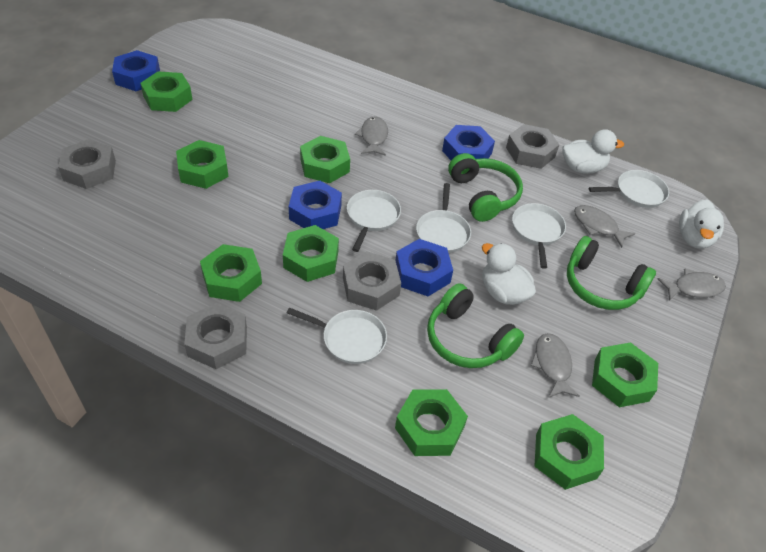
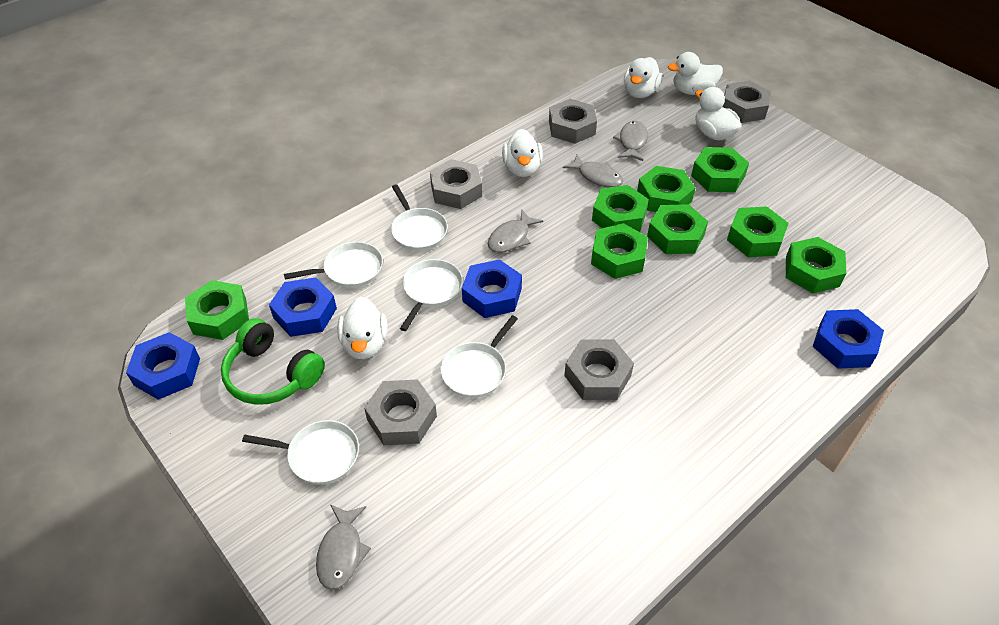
green headphones: [427,283,524,368] [448,153,523,222] [567,236,656,310] = 3 -> [221,318,325,405] = 1
grey nut: [58,139,116,189] [184,303,247,369] [343,251,401,311] [506,124,559,169] = 4 -> [364,379,437,445] [430,159,482,209] [549,99,597,144] [564,339,634,400] [723,81,771,123] = 5
white duck: [482,243,536,305] [562,129,624,174] [679,199,724,249] = 3 -> [337,297,387,359] [502,129,543,177] [624,57,662,98] [668,52,723,95] [695,87,742,141] = 5

